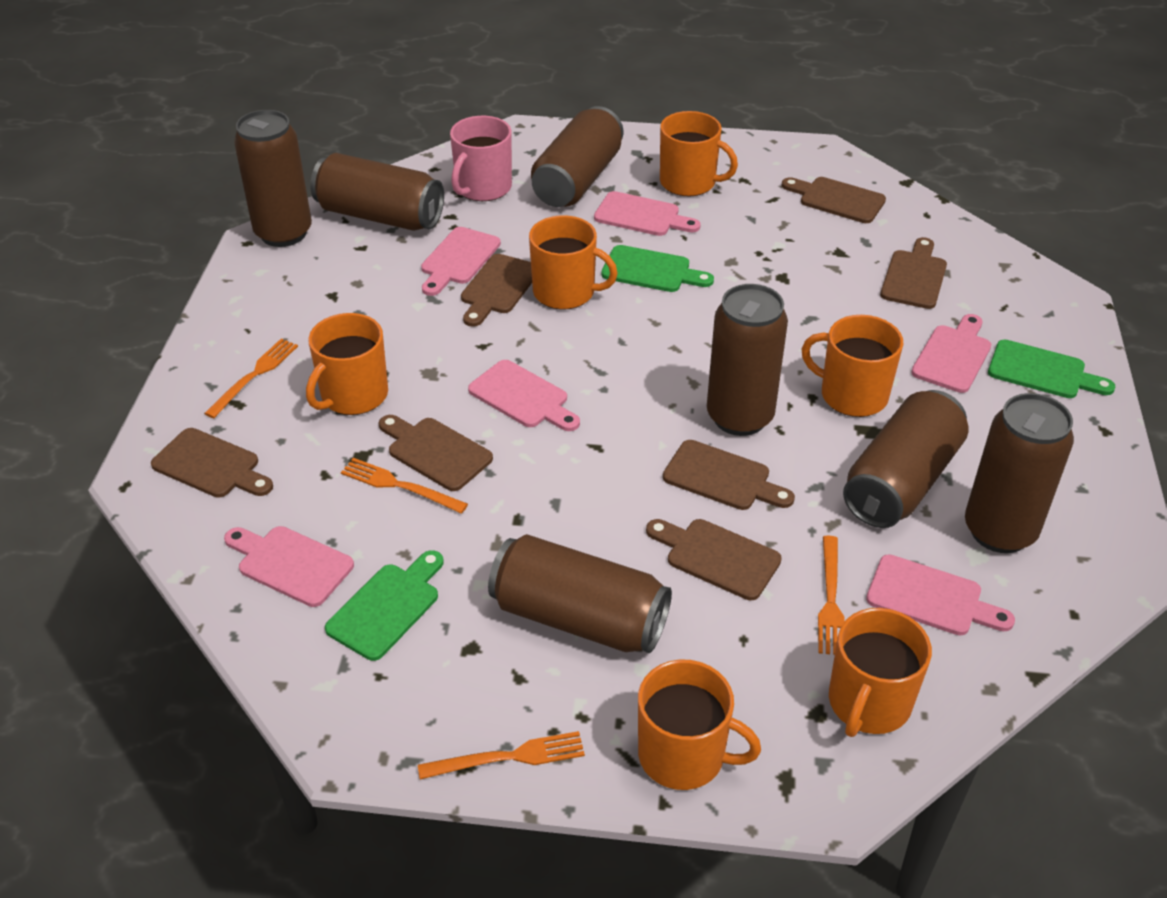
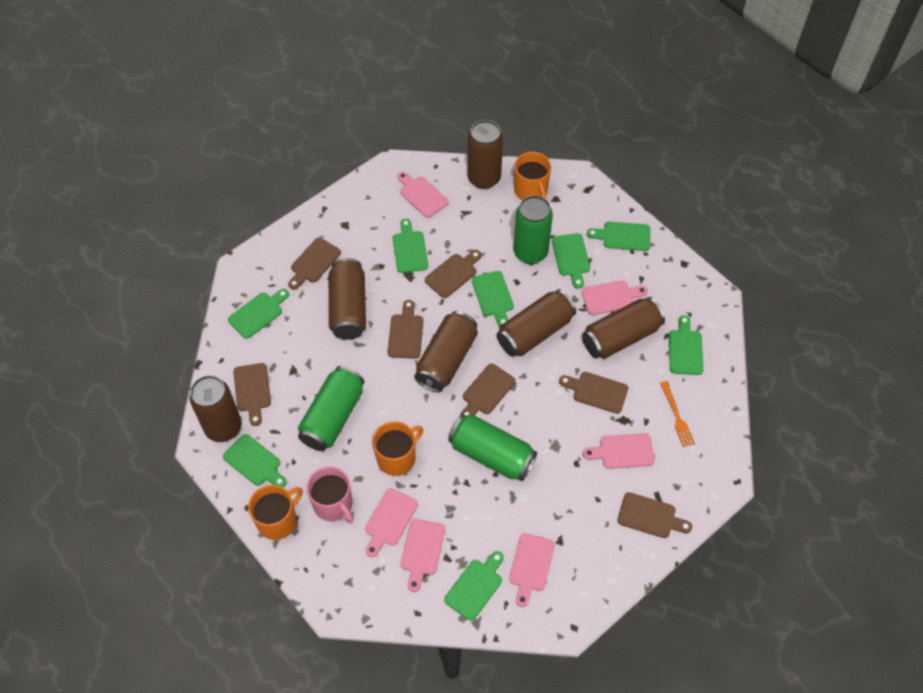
brown can: [234,110,312,247] [310,153,444,231] [488,534,672,653] [531,106,623,207] [707,284,788,436] [843,390,968,528] [965,393,1074,553] = 7 -> [189,375,242,442] [329,258,366,340] [414,311,478,392] [467,120,503,189] [497,289,576,357] [582,297,665,359] = 6
green can: none = 0 -> [298,366,364,451] [448,414,537,481] [514,195,553,264] = 3
green cutting board: [325,550,444,661] [601,245,714,292] [988,340,1115,398] = 3 -> [223,434,286,487] [228,289,289,339] [393,219,428,273] [444,551,504,621] [472,271,514,327] [552,233,590,289] [587,221,650,251] [668,315,704,375] = 8
orange fork: [204,339,298,418] [341,458,468,514] [418,731,585,779] [818,536,845,655] = 4 -> [660,381,695,447] = 1
orange mug: [306,313,388,415] [529,215,618,310] [638,660,761,790] [660,111,738,196] [802,315,903,417] [829,608,932,737] = 6 -> [248,485,303,540] [373,421,423,476] [514,152,551,200] = 3

